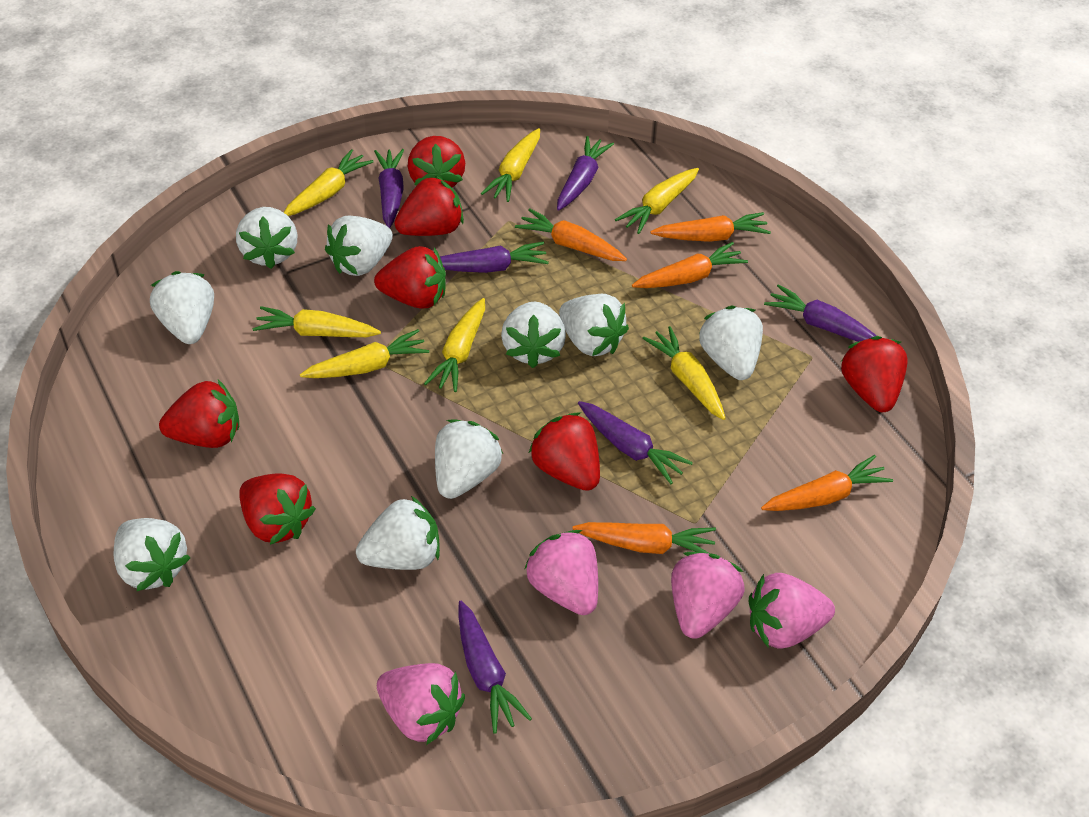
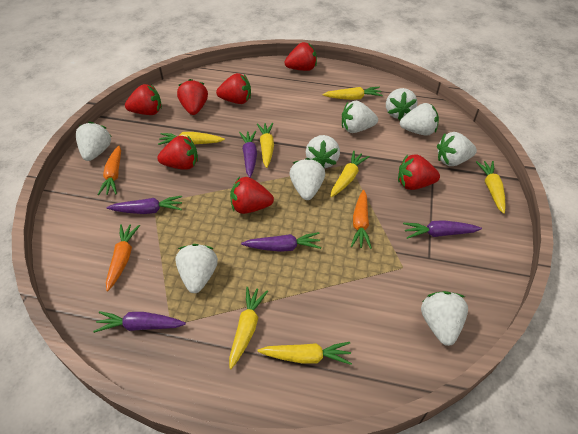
orange carrot: [515,208,627,261] [573,522,716,554] [632,242,748,288] [650,212,771,242] [761,455,893,511] = 5 -> [97,146,121,195] [106,224,140,291] [351,190,372,249] = 3
pink strawberry: [377,663,465,745] [524,530,598,615] [671,552,745,639] [749,573,835,649] = 4 -> none = 0
purple carrot: [374,149,404,228] [440,242,549,273] [458,601,532,734] [557,136,614,211] [578,401,693,484] [764,284,877,342] = 6 -> [93,311,186,333] [107,196,182,214] [239,131,257,178] [241,232,321,252] [403,220,482,239] = 5

